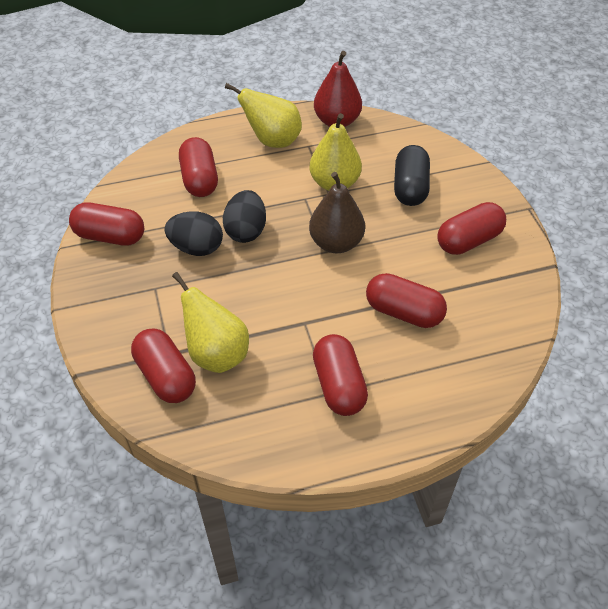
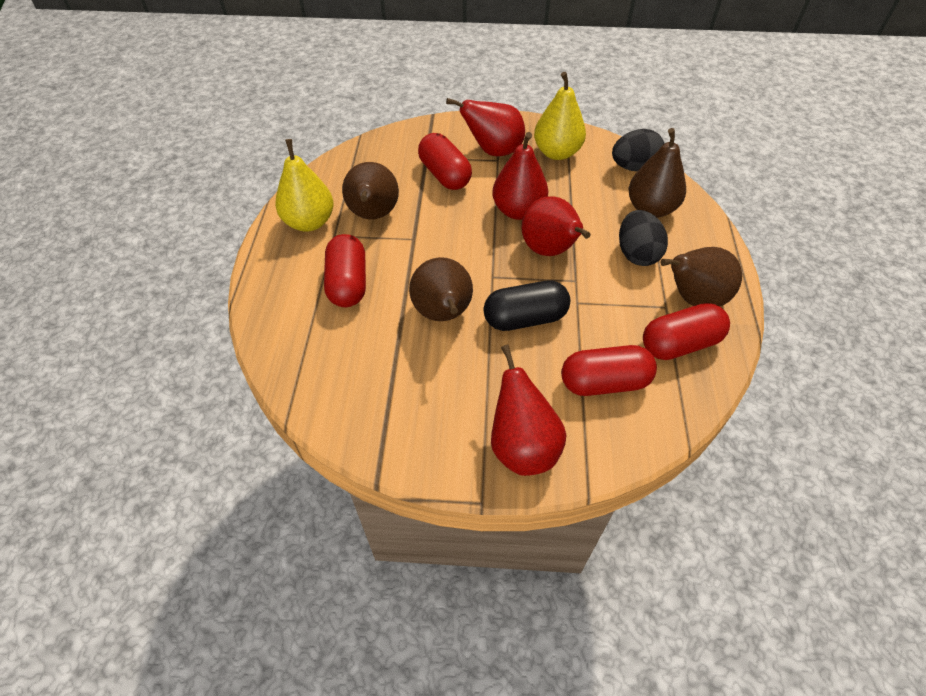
brown pear: [309,172,365,254] = 1 -> [342,162,399,219] [409,257,473,321] [629,128,686,218] [660,247,742,306] = 4
red capsule: [69,203,144,246] [131,328,196,403] [179,137,218,197] [313,334,368,416] [366,273,447,328] [437,202,506,255] = 6 -> [324,234,366,307] [418,133,472,190] [561,345,657,396] [643,303,730,360] = 4
red pear: [314,51,362,127] = 1 -> [446,98,525,156] [491,344,566,476] [492,132,548,220] [521,196,591,256] = 4
yellow pear: [172,272,249,373] [225,83,302,148] [309,113,362,191] = 3 -> [275,139,334,232] [534,72,586,160] = 2

